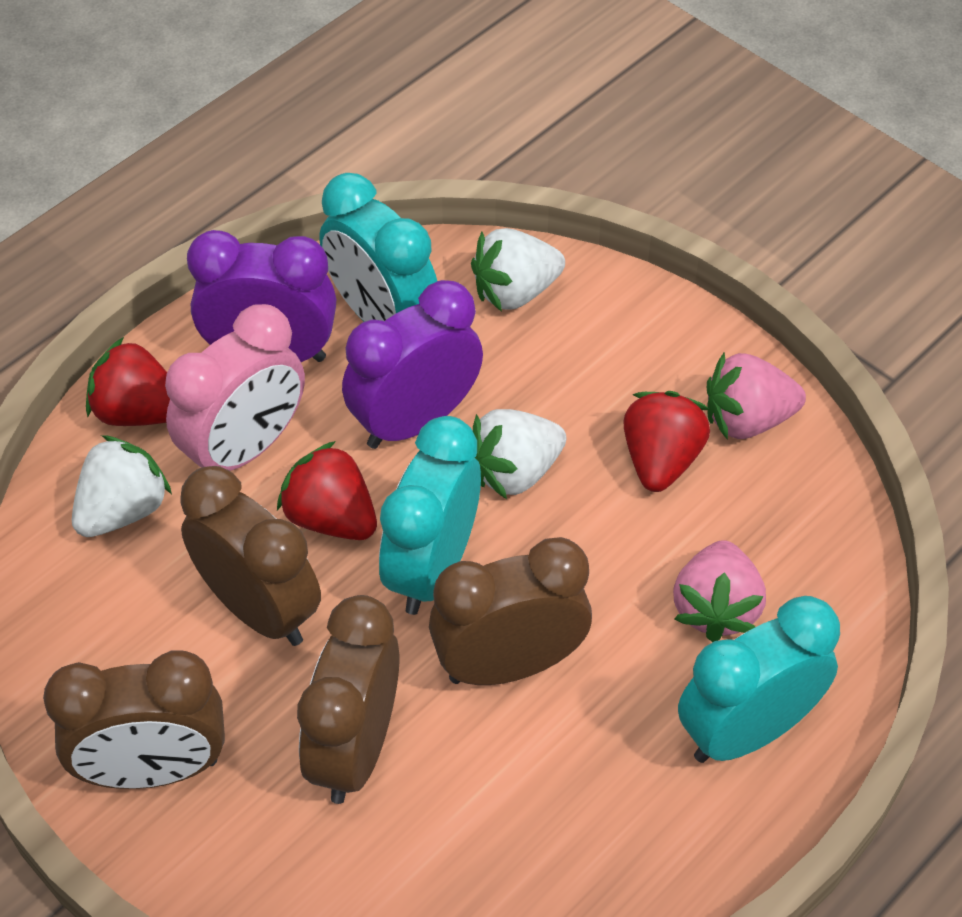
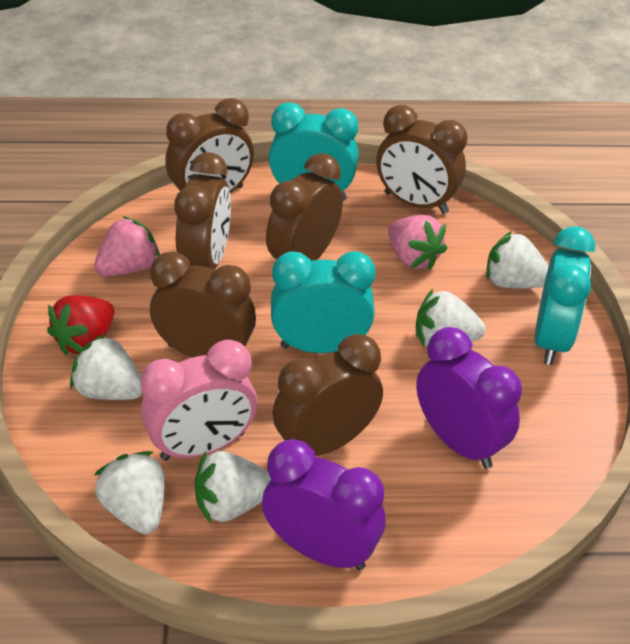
brown clock: [43,650,225,789] [180,466,321,646] [297,595,399,804] [429,537,592,685] = 4 -> [150,251,256,358] [165,98,254,193] [174,152,231,269] [266,153,343,261] [272,334,383,456] [376,105,467,214] = 6
red strawberry: [86,337,170,426] [277,441,377,540] [623,391,710,492] = 3 -> [47,295,114,355] = 1
white strawberry: [72,435,172,537] [471,228,565,312] [473,409,566,499] = 3 -> [70,334,142,400] [94,451,165,534] [195,451,271,524] [416,289,486,347] [486,231,548,289] = 5

